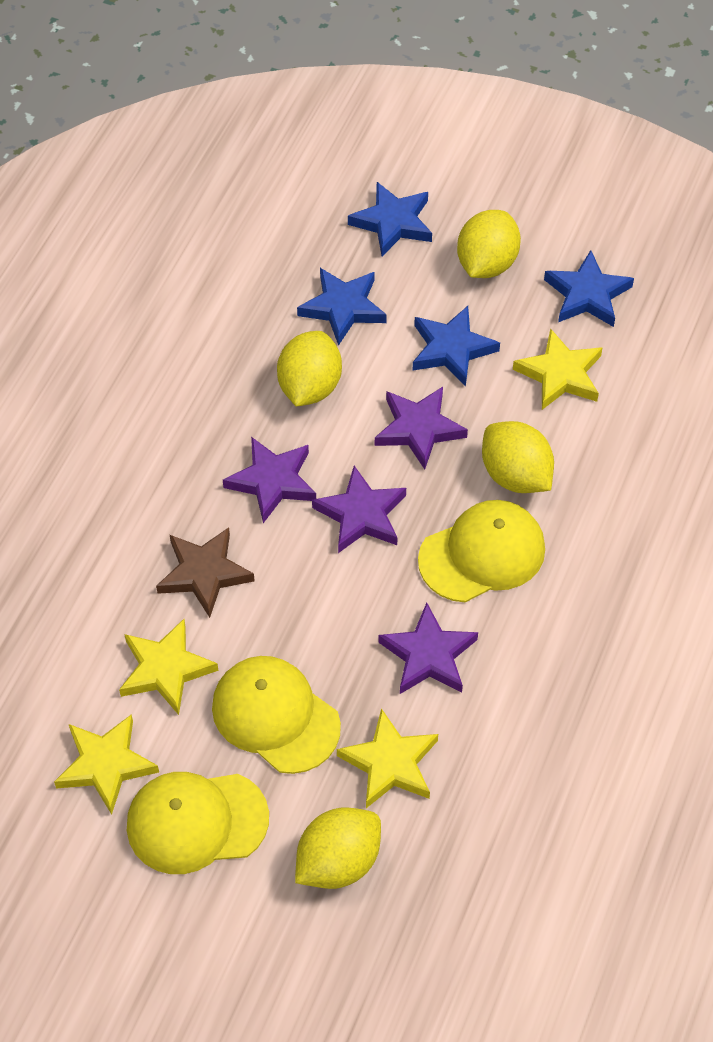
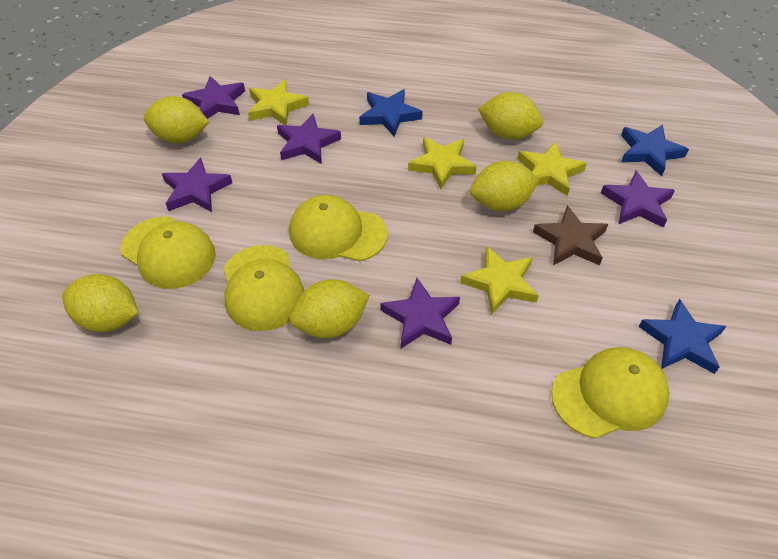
blue star: [297,268,387,346] [348,182,432,256] [412,306,500,387] [544,250,634,327] = 4 -> [359,89,423,137] [621,125,689,176] [639,299,726,374] = 3
purple star: [223,437,316,523] [312,466,406,553] [375,387,468,469] [378,602,478,694] = 4 -> [162,158,232,212] [182,76,245,119] [277,114,341,164] [380,278,460,348] [601,170,675,228] = 5
yellow cap: [127,772,269,874] [212,656,341,774] [418,500,545,603] = 3 -> [121,217,216,289] [224,245,304,331] [289,195,388,261] [551,347,669,439] = 4
yellow lemon: [277,331,342,407] [295,808,381,889] [457,210,521,278] [482,421,554,493] = 4 -> [62,274,138,332] [143,96,209,143] [290,279,370,338] [470,161,539,212] [478,92,543,140] = 5

